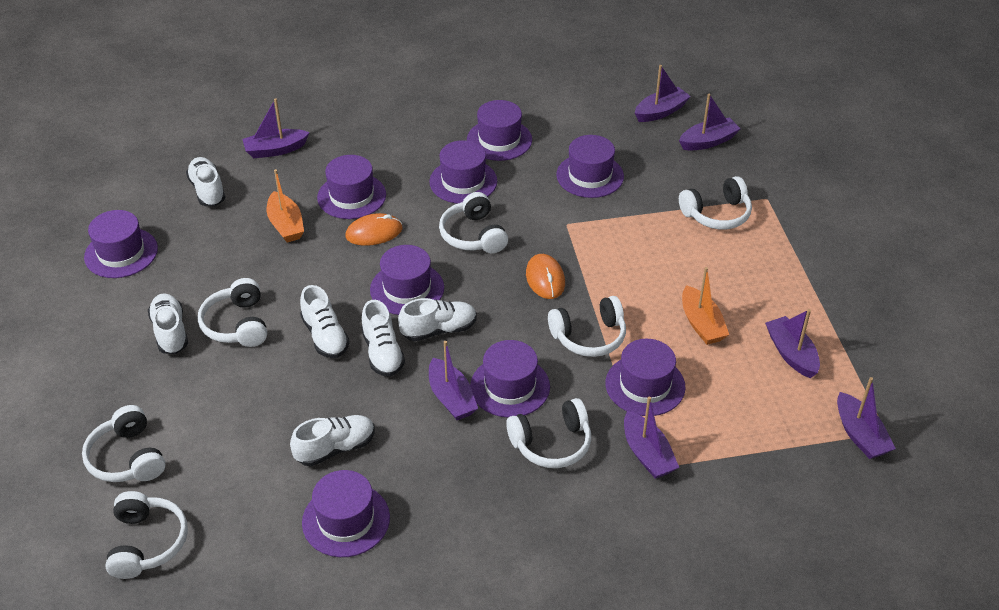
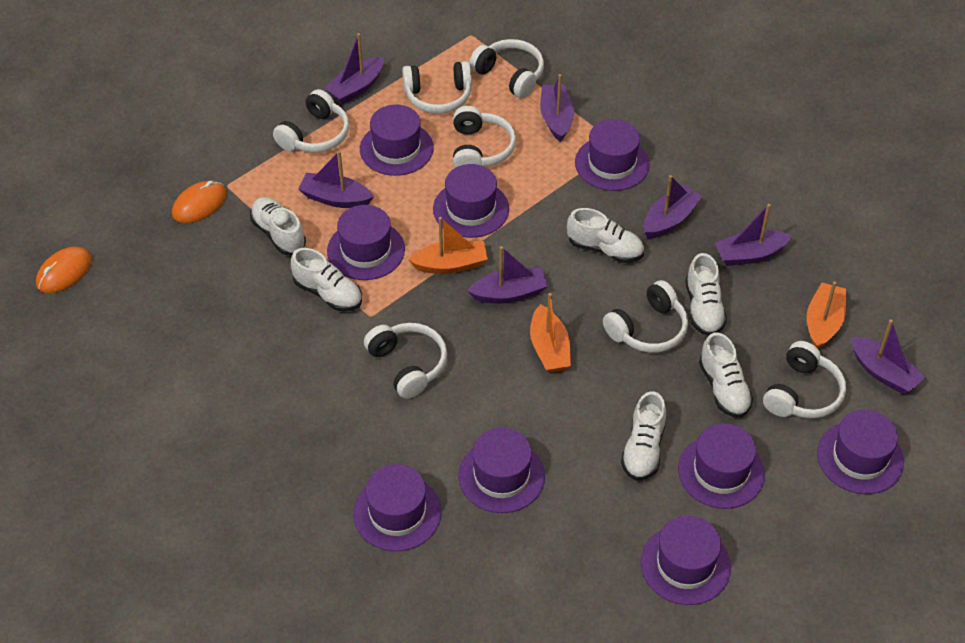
orange boat: [267,169,304,243] [682,267,729,345] = 2 -> [408,217,488,274] [530,293,571,373] [807,281,846,349] = 3

